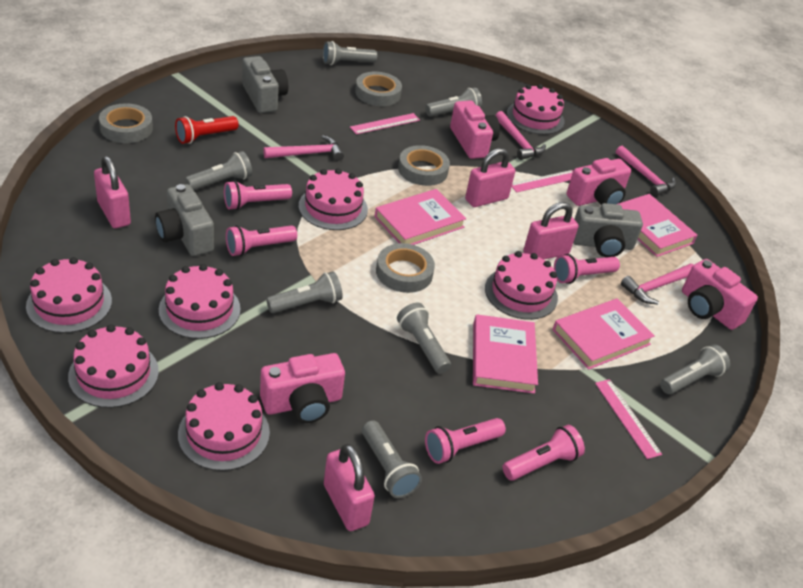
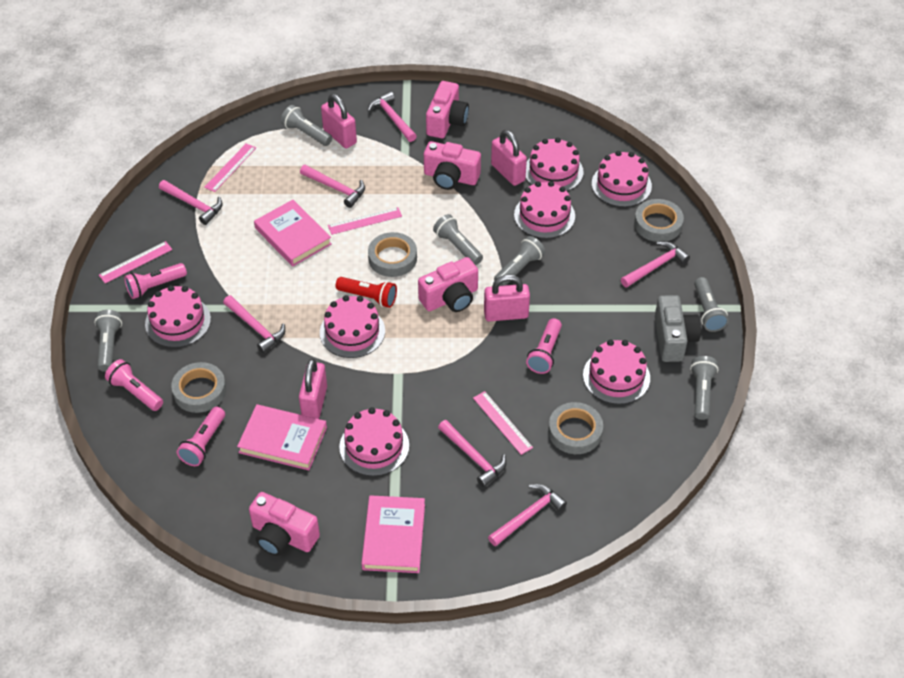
grey camera: [155,184,214,256] [242,56,288,113] [573,203,643,257] = 3 -> [655,295,701,362] = 1
grey flashlight: [185,151,252,190] [266,271,343,313] [323,41,377,65] [362,420,422,498] [397,303,451,373] [425,87,482,117] [660,344,730,394] = 7 -> [94,310,122,372] [281,105,332,146] [433,214,483,265] [494,236,545,286] [690,356,719,420] [694,277,729,332] = 6
pink book: [375,189,466,245] [473,314,538,394] [553,298,654,370] [618,194,697,257] = 4 -> [237,404,327,470] [254,200,332,266] [361,495,425,573] = 3
pink flashlight: [224,180,292,210] [226,225,297,256] [425,418,506,464] [503,425,585,481] [554,254,620,284] = 5 -> [105,359,163,411] [124,263,187,299] [177,407,225,466] [526,318,562,374] = 4
pink hammer: [263,135,344,161] [495,111,546,160] [616,146,676,196] [621,264,694,304] = 4 -> [159,180,222,225] [223,295,285,353] [300,165,365,208] [367,91,417,142] [438,420,507,487] [488,484,567,547] [621,241,690,288] = 7
pink ruler: [350,113,420,134] [512,170,573,192] [595,379,662,459] = 3 -> [99,241,172,283] [204,143,256,192] [328,207,402,235] [473,391,533,455] = 4

